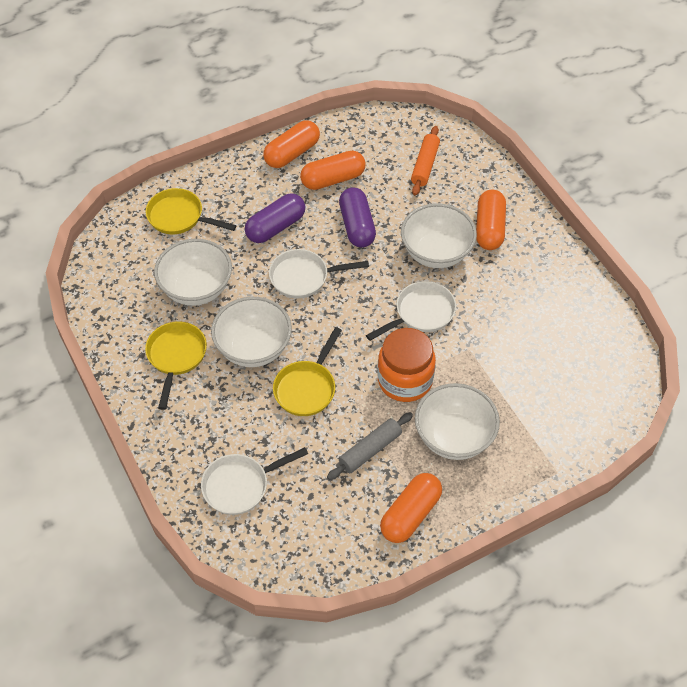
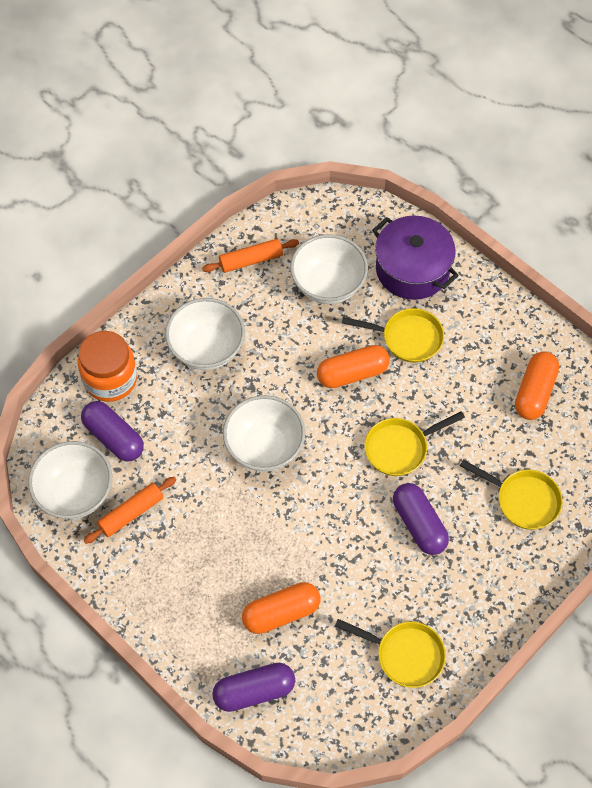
grey rolling pin: [327,412,413,480] = 1 -> none = 0
orange capsule: [263,120,320,168] [300,151,366,190] [380,473,442,543] [476,189,506,250] = 4 -> [242,582,321,634] [317,345,390,388] [515,351,559,420] = 3
orange rolling pin: [411,126,440,195] = 1 -> [83,477,176,544] [202,239,299,273] = 2
purple capsule: [245,193,305,243] [339,187,376,248] = 2 -> [81,401,144,461] [212,663,295,712] [393,483,449,555] = 3
purple pot: none = 0 -> [372,216,459,300] = 1
white pan: [201,447,308,515] [269,249,369,298] [366,281,456,341] = 3 -> none = 0
yellow pan: [145,322,207,410] [146,188,237,234] [273,327,342,416] = 3 -> [335,619,446,688] [342,308,444,363] [364,411,465,476] [460,459,563,530] = 4

